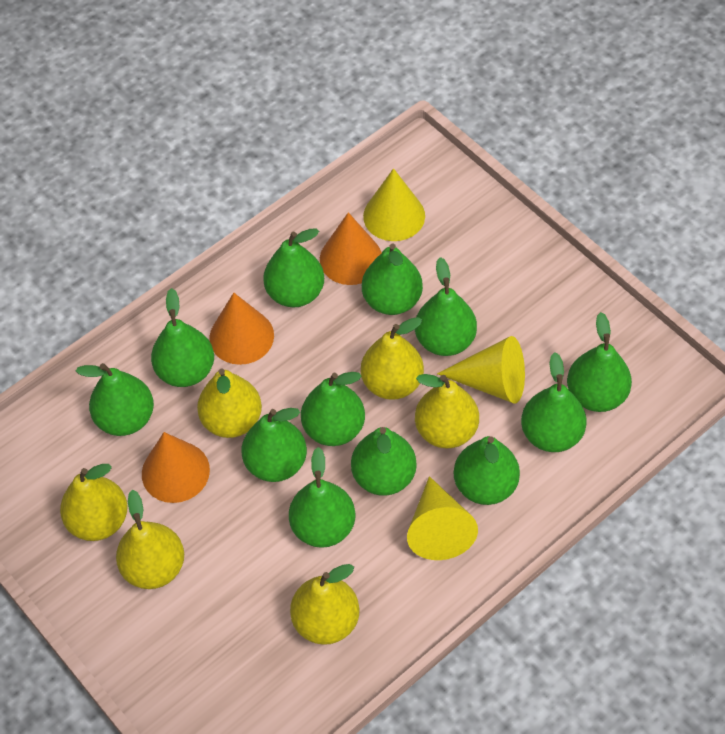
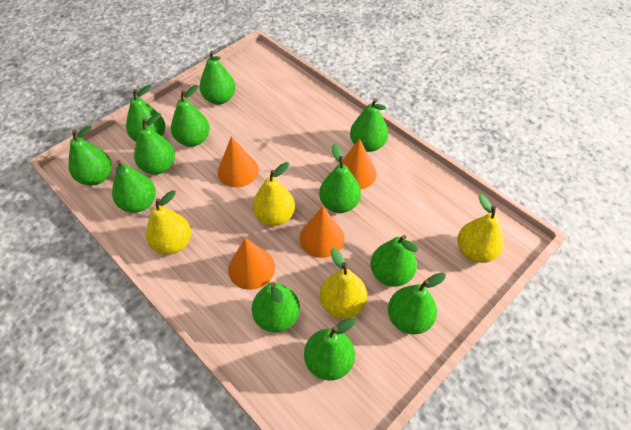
orange cone: [142,432,210,503] [209,293,274,365] [320,212,382,285] = 3 -> [218,136,259,187] [228,238,275,290] [299,206,345,258] [339,139,377,189] = 4
yellow cone: [363,168,425,241] [407,476,478,560] [437,336,525,404] = 3 -> none = 0
yellow pear: [60,464,128,541] [116,490,184,589] [197,369,262,438] [290,564,359,645] [361,317,424,400] [415,374,479,449] = 6 -> [146,190,191,255] [253,162,295,226] [320,248,367,319] [457,194,504,263] = 4

